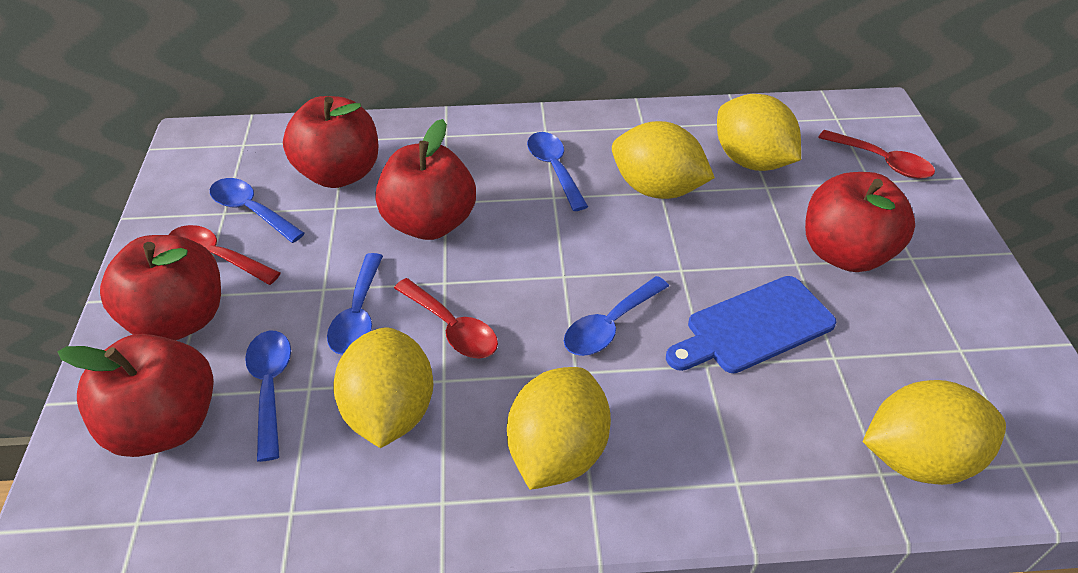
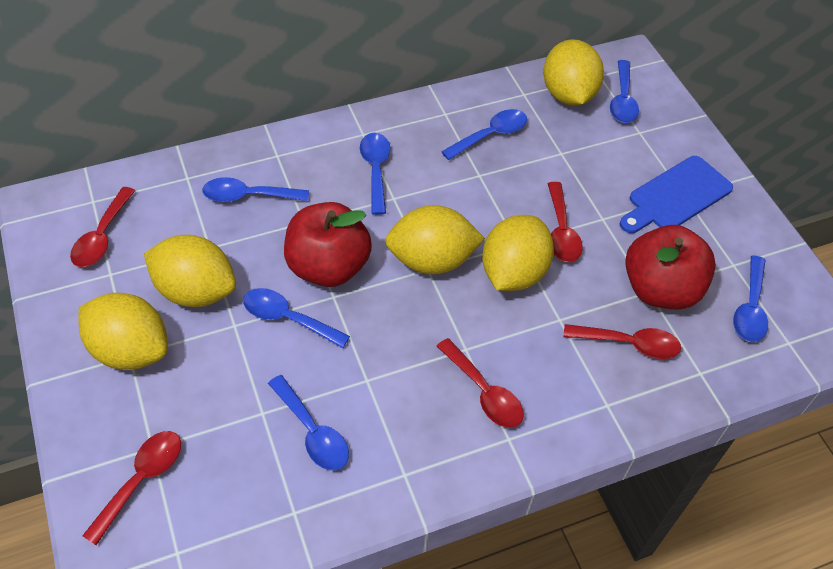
blue spoon: [210,178,305,243] [245,331,291,462] [327,253,383,355] [527,132,588,211] [564,276,669,356] = 5 -> [202,177,309,202] [243,288,350,348] [268,375,349,470] [360,133,390,215] [441,109,527,160] [610,60,639,123] [733,255,768,342] = 7
red apple: [58,334,214,457] [100,235,221,340] [283,96,379,188] [375,119,476,240] [805,172,915,272] = 5 -> [284,202,372,287] [625,225,716,309] = 2
red spoon: [169,225,281,285] [394,278,498,359] [818,130,935,179] = 3 -> [70,187,135,267] [82,431,181,545] [437,338,524,428] [548,182,583,262] [563,324,681,359] = 5

